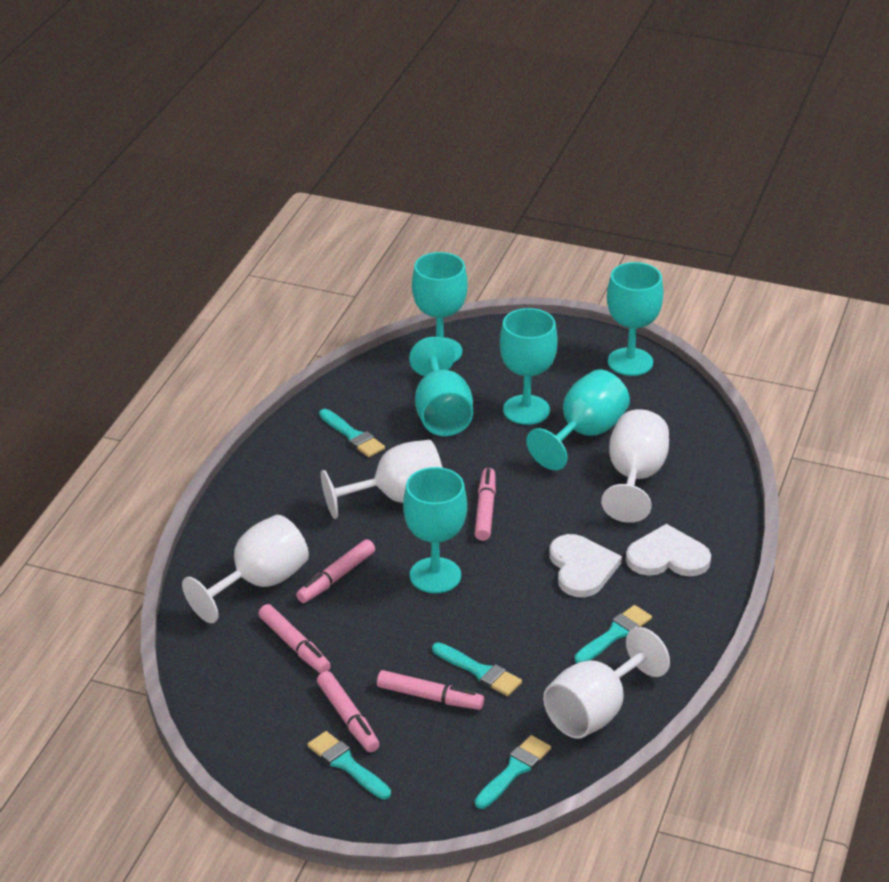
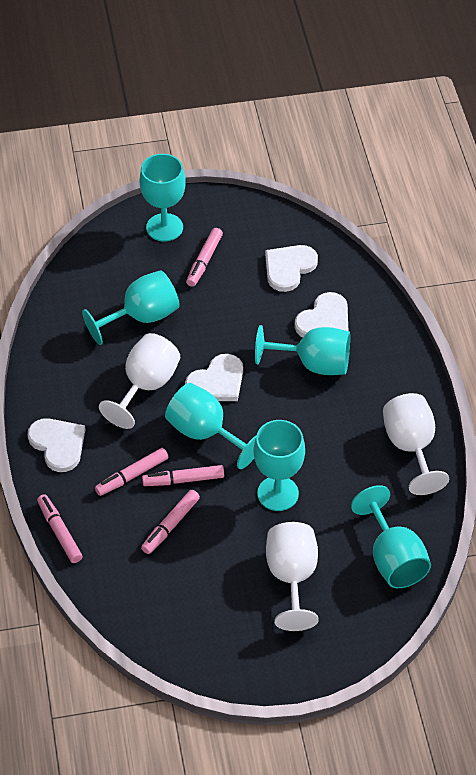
turquoise brush: [307,731,391,799] [319,409,385,457] [432,642,522,696] [475,735,551,809] [574,605,652,663] = 5 -> none = 0
white goblet: [182,515,309,623] [321,440,443,519] [543,627,670,739] [601,409,669,523] = 4 -> [99,333,180,429] [266,522,319,631] [383,393,449,495] = 3
white heart: [549,534,622,597] [626,524,711,576] = 2 -> [28,418,85,472] [185,354,243,401] [265,245,318,292] [295,292,348,337] = 4

